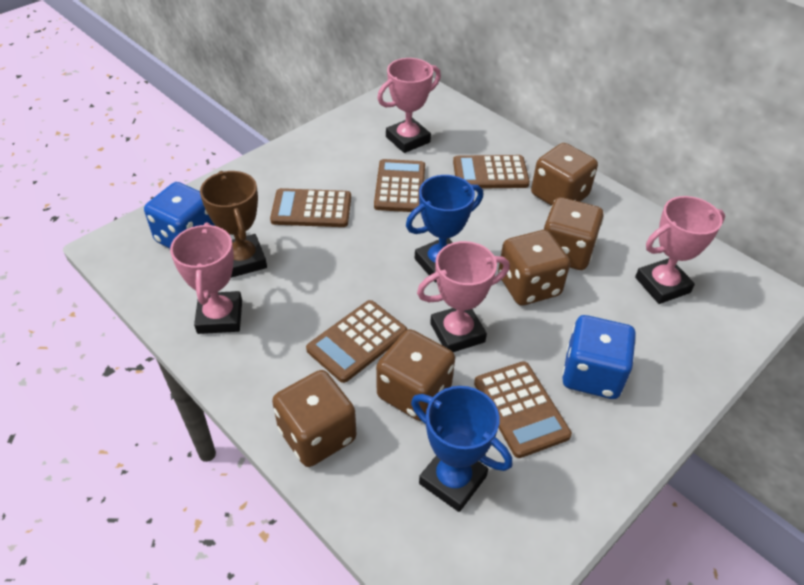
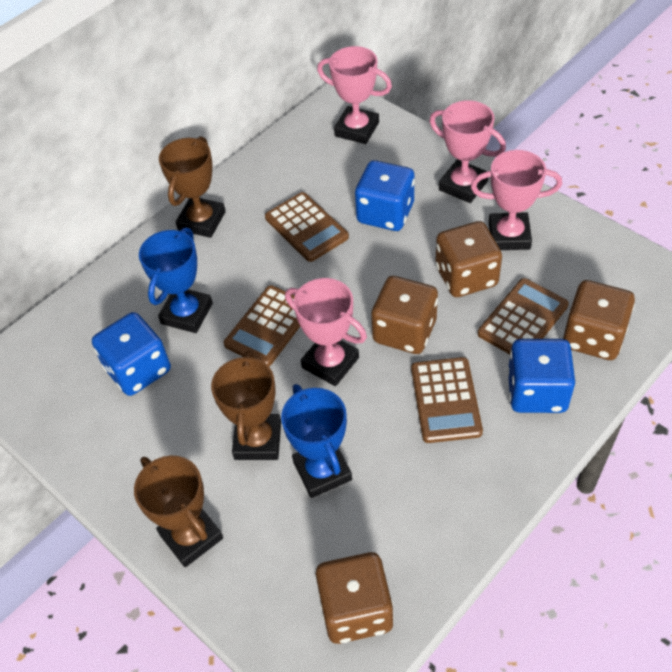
blue dice: [144,182,215,248] [562,315,636,399] = 2 -> [92,312,171,396] [355,160,415,231] [507,339,575,413] = 3
brown calculator: [270,188,351,227] [306,300,407,383] [374,159,425,212] [453,155,530,189] [474,361,572,458] = 5 -> [224,285,300,366] [265,192,349,262] [411,357,483,443] [478,278,569,354] = 4
brown dice: [272,370,356,467] [376,329,455,421] [498,230,570,306] [531,143,598,206] [544,197,604,270] = 5 -> [316,552,394,644] [371,276,438,354] [435,221,502,297] [563,280,635,360] = 4
brown trophy: [200,171,267,278] = 1 -> [134,456,223,567] [159,136,226,238] [211,350,281,460] = 3

